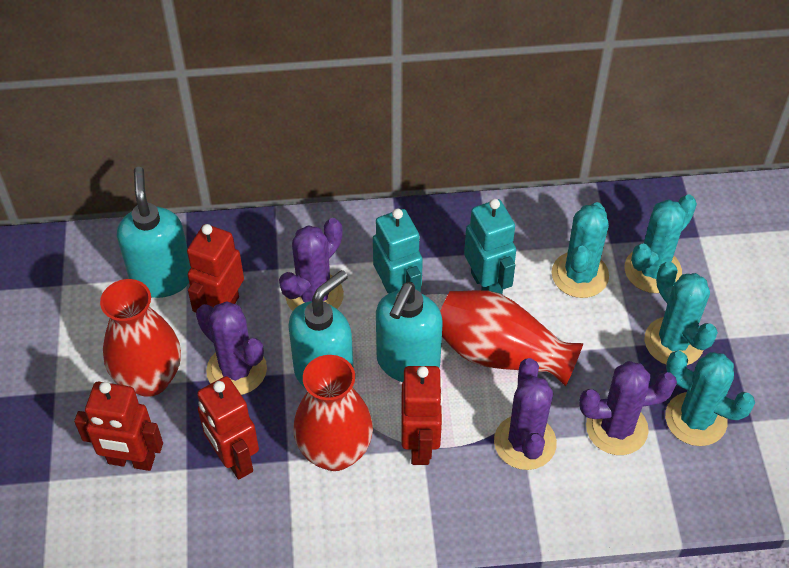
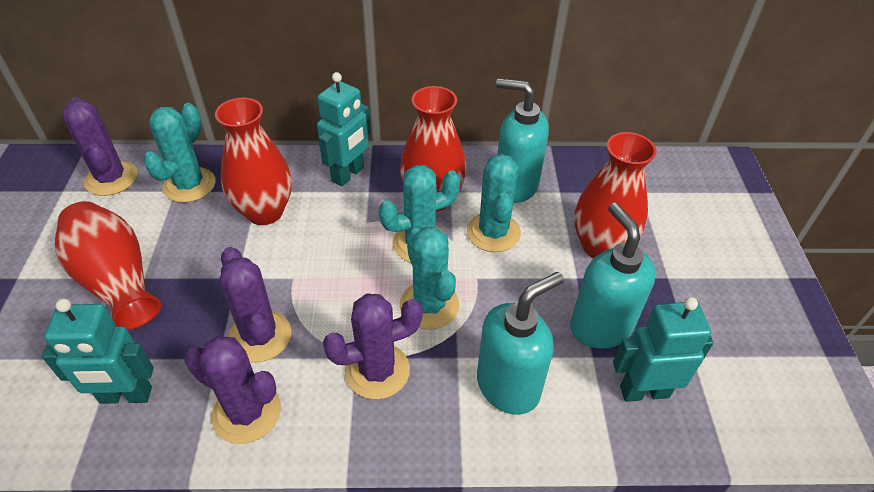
red robot: [74,382,163,471] [187,224,244,313] [197,376,259,480] [401,366,443,465] = 4 -> none = 0
red vase: [100,279,181,397] [293,355,373,471] [440,290,583,386] = 3 -> [55,201,161,330] [215,98,292,225] [400,86,466,211] [574,132,657,258] = 4
turquoise robot: [373,208,423,294] [464,199,516,294] = 2 -> [42,298,154,404] [317,72,371,187] [613,297,714,402] = 3

